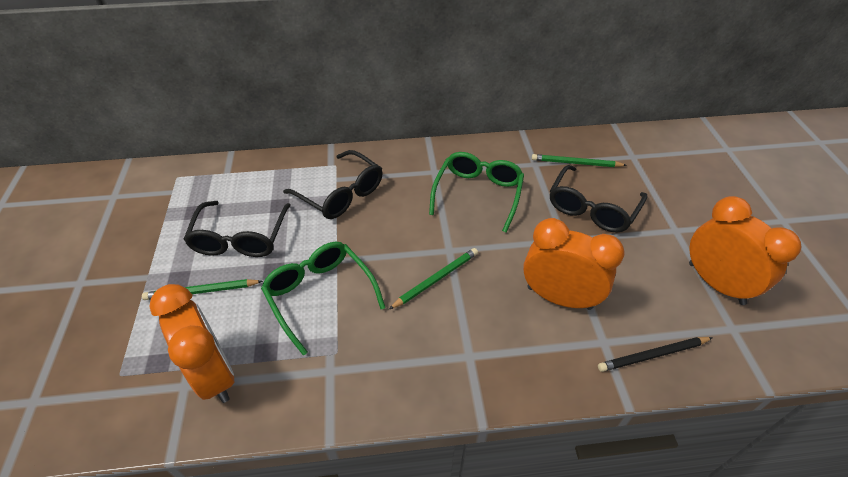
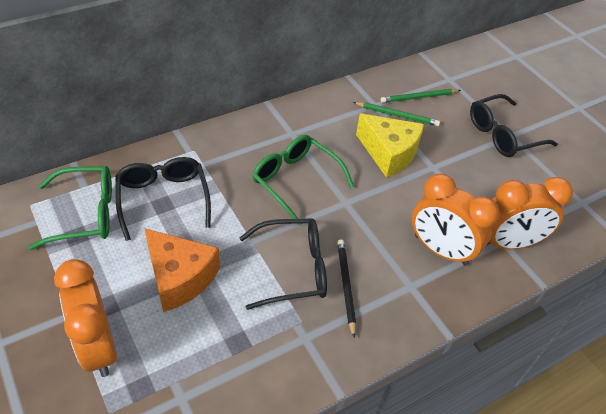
green pencil: [142,279,263,300] [389,248,478,309] [532,154,627,167] = 3 -> [353,102,440,126] [381,89,461,103] = 2
orange cheese: none = 0 -> [144,228,220,312] = 1
yellow cheese: none = 0 -> [356,113,424,178] = 1

